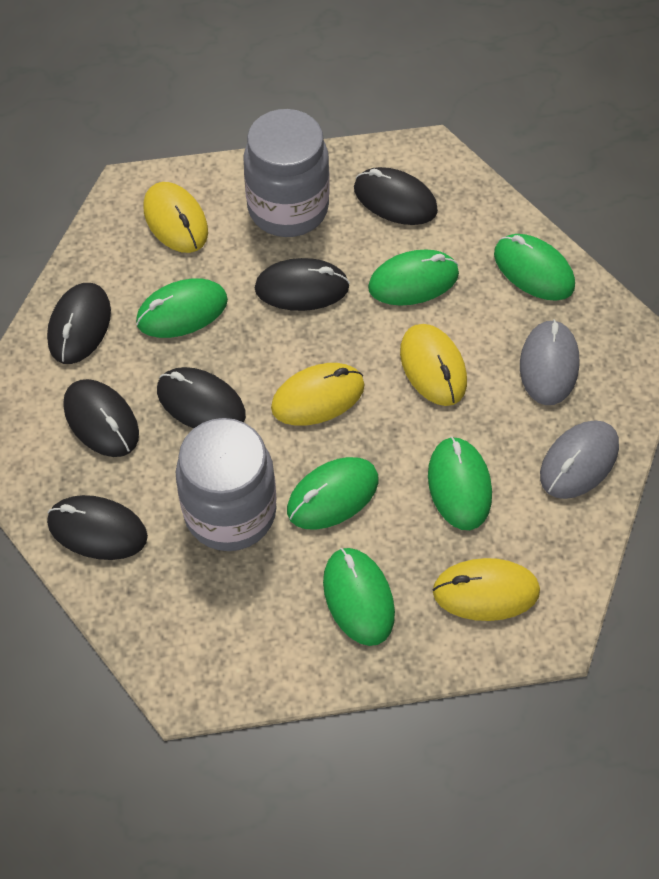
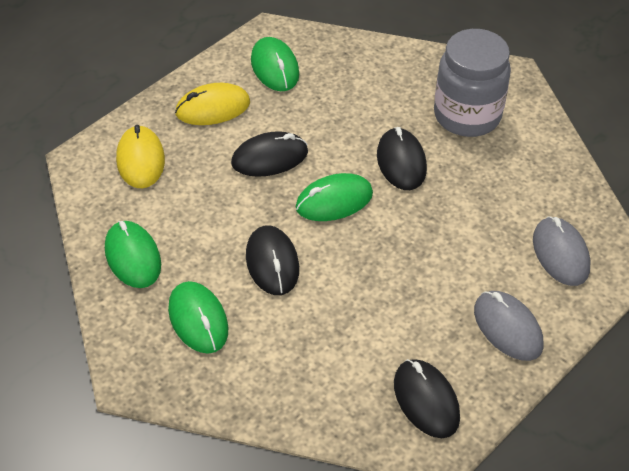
black mouse: [47,283,111,364] [47,495,148,560] [63,379,139,457] [157,367,246,429] [255,258,350,311] [354,167,438,225] = 6 -> [231,131,308,177] [246,225,299,295] [377,127,427,190] [394,359,460,438] = 4
green mouse: [136,278,228,338] [287,457,379,530] [323,548,395,646] [368,249,459,306] [428,437,492,530] [494,234,575,301] = 6 -> [105,221,161,288] [168,281,228,353] [251,37,299,91] [296,173,373,221] = 4
grey jar: [176,418,277,551] [243,109,330,237] = 2 -> [434,29,511,137] = 1
yellow mouse: [143,182,208,253] [271,363,365,426] [400,324,467,406] [433,558,540,621] = 4 -> [116,125,165,188] [175,83,250,125] = 2

